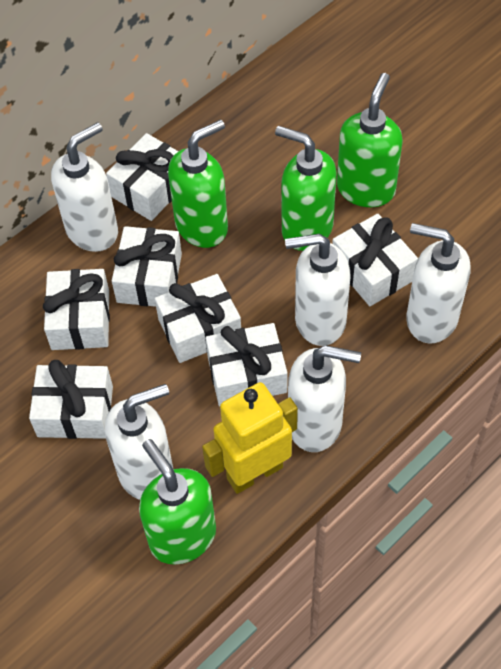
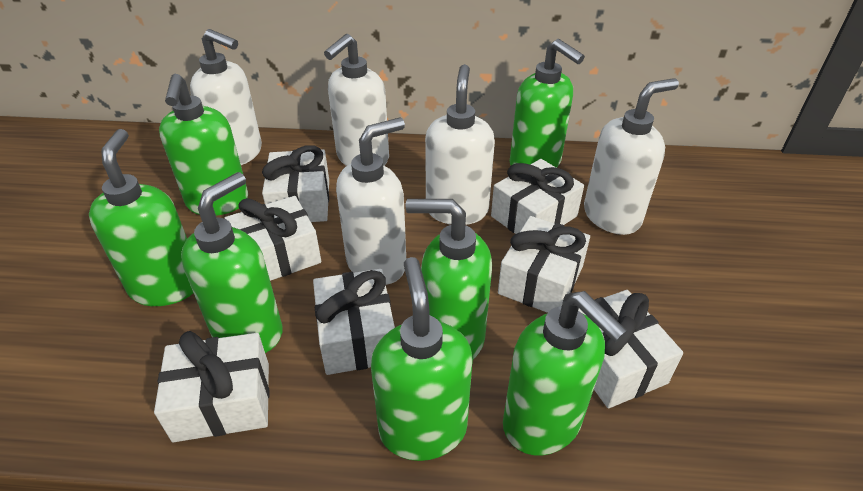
green soap dispenser: [139,439,216,565] [168,120,228,248] [275,126,336,251] [337,73,403,207] = 4 -> [89,129,193,306] [159,74,248,216] [181,172,283,353] [371,257,473,461] [406,199,492,360] [503,291,628,455] [510,39,585,168] = 7
yellow robot: [202,382,298,494] = 1 -> none = 0

